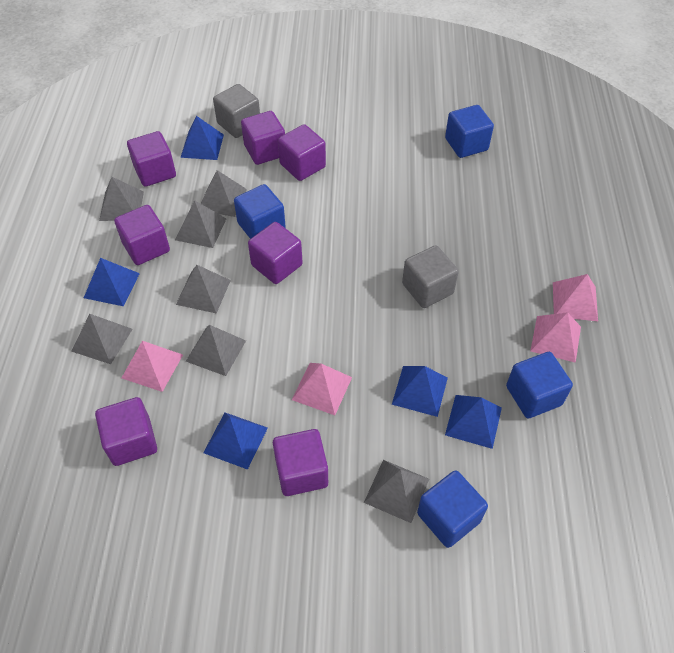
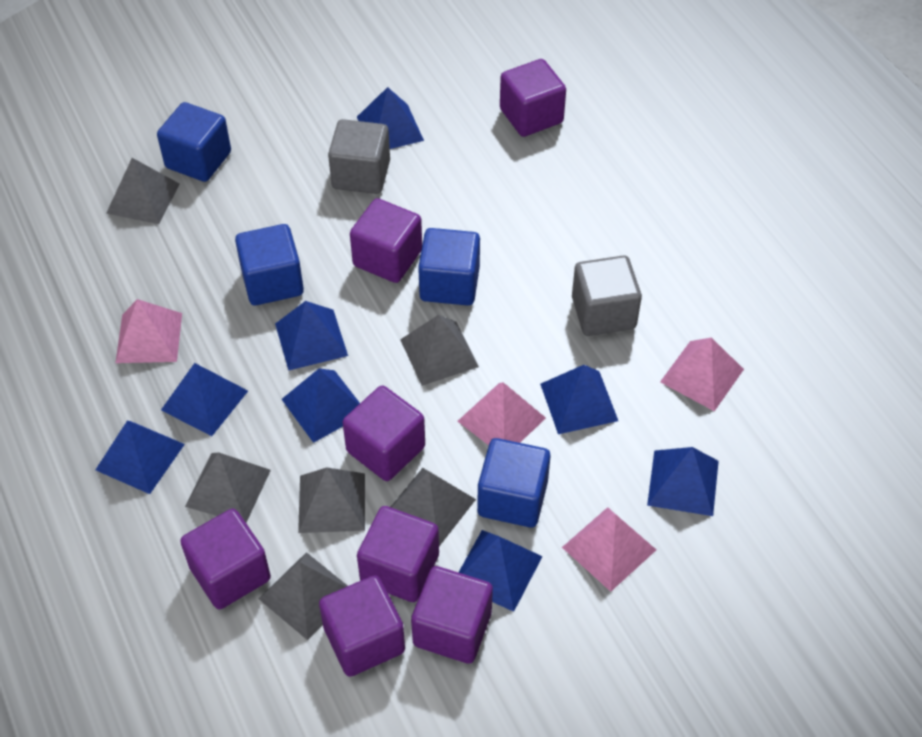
blue pyramid: [84,258,140,306] [181,116,224,160] [203,413,268,470] [392,366,448,417] [445,395,502,449] = 5 -> [96,421,185,494] [161,363,248,436] [275,301,348,370] [281,368,360,443] [357,87,424,149] [458,530,543,612] [540,365,618,434] [647,447,719,516] = 8
grey pyramid: [71,314,133,364] [99,177,144,221] [175,200,226,248] [176,265,231,314] [186,325,246,376] [201,170,247,217] [364,460,429,523] = 7 -> [106,158,180,224] [185,452,271,523] [259,552,348,640] [298,467,365,533] [391,468,476,546] [400,315,479,386] = 6

